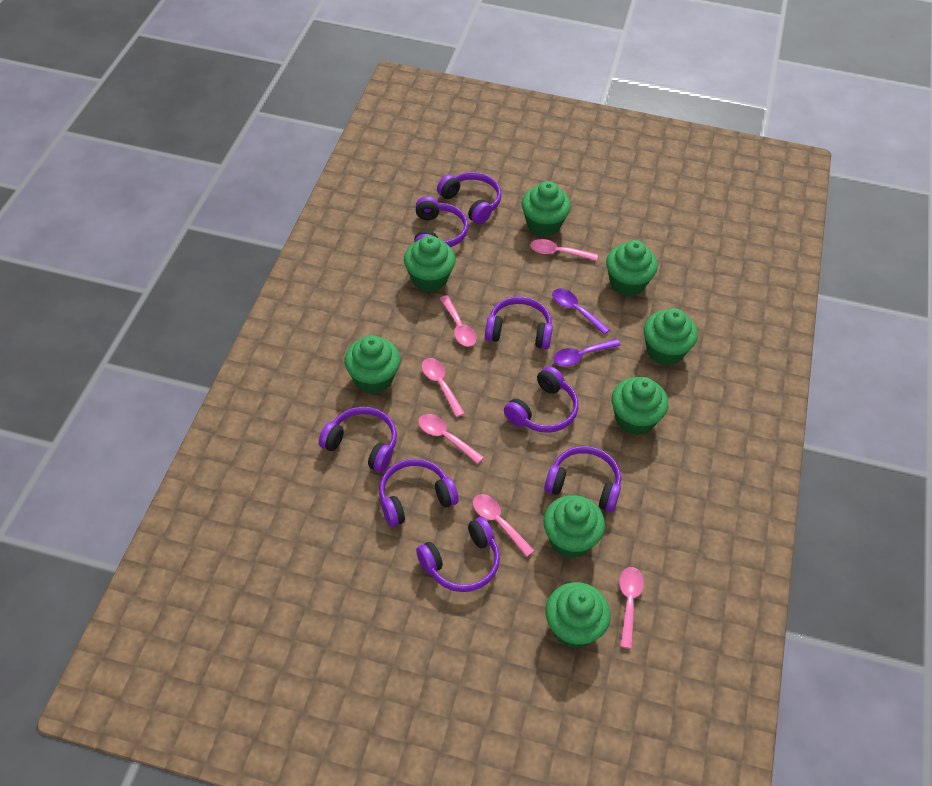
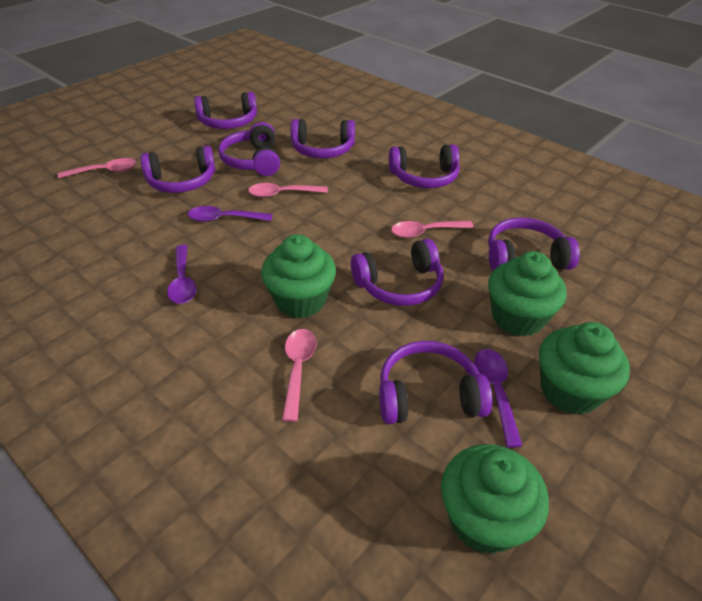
green cupcake: [344,335,400,394] [404,235,456,292] [522,181,571,237] [543,495,605,558] [545,582,611,649] [606,240,658,296] [612,377,668,435] [644,308,698,366] = 8 -> [261,234,336,318] [441,444,549,554] [488,251,567,336] [539,322,630,415] = 4
pink spoon: [418,414,484,464] [422,358,465,417] [439,296,477,347] [473,494,535,557] [530,239,598,261] [619,567,644,649] = 6 -> [58,158,137,178] [248,183,328,197] [282,329,316,422] [391,221,474,238] = 4
purple spoon: [552,288,610,334] [554,339,621,366] = 2 -> [167,245,197,304] [188,206,272,222] [474,349,523,448] = 3

